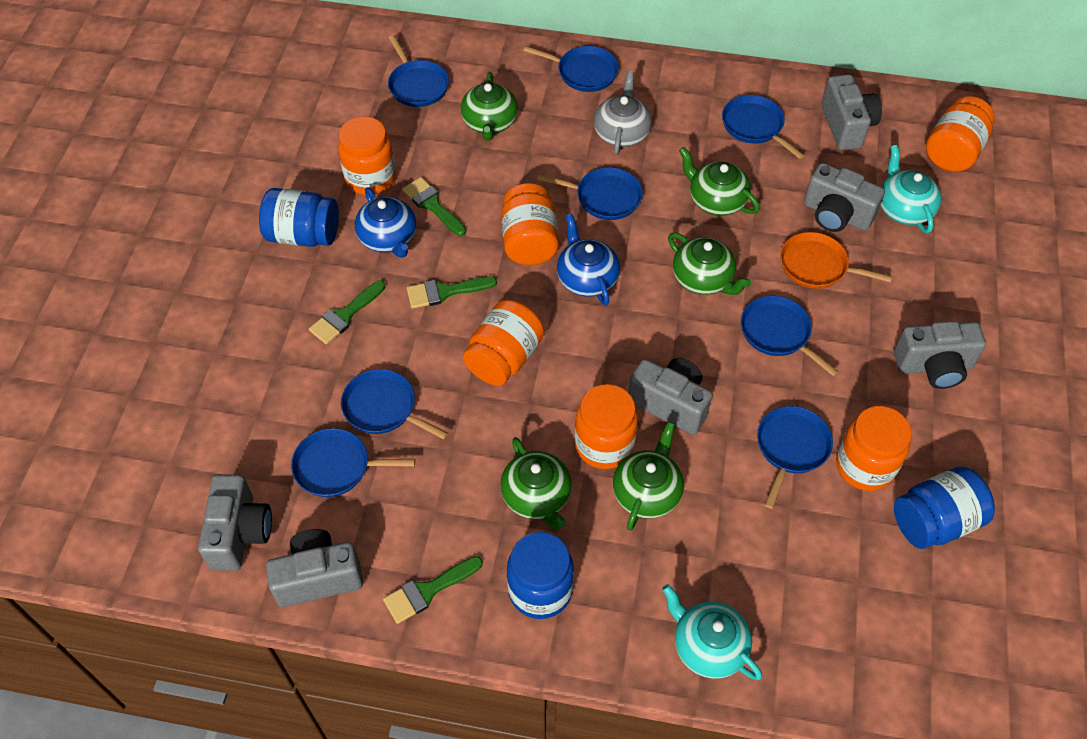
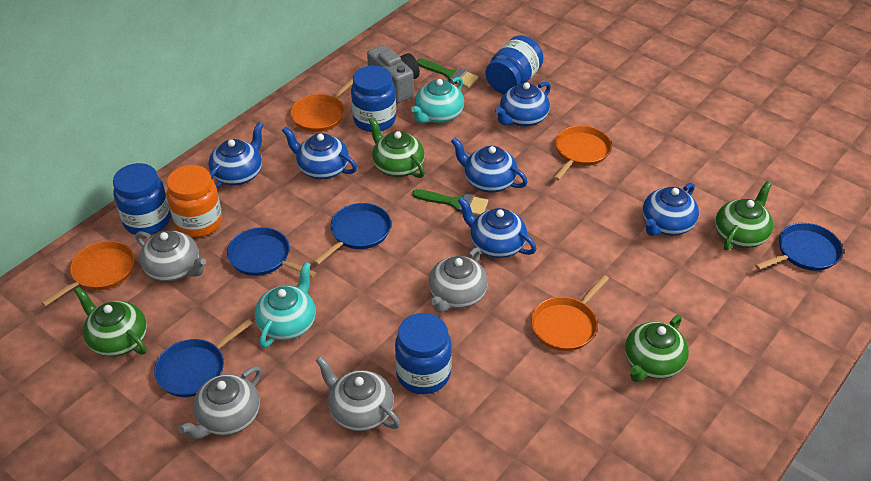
blue jar: [259,188,339,247] [507,532,574,619] [894,466,995,549] = 3 -> [113,163,171,235] [351,66,396,132] [395,313,452,394] [486,35,544,94] = 4
blue pan: [291,428,415,497] [341,369,449,440] [388,35,449,107] [524,46,619,92] [537,167,643,220] [722,95,805,159] [741,296,839,377] [757,406,833,509] = 8 -> [154,319,253,397] [227,227,317,277] [313,203,391,265] [755,223,843,271] = 4
blue teapot: [355,187,417,258] [557,213,620,305] = 2 -> [208,122,263,188] [282,127,357,179] [451,138,528,192] [458,197,537,258] [495,82,551,127] [643,183,699,236] = 6
green brush: [309,280,386,345] [383,556,483,624] [402,177,466,236] [407,276,497,309] = 4 -> [412,189,488,216] [417,58,478,88] = 2
green teapot: [461,72,518,141] [500,437,572,530] [613,422,684,530] [668,233,751,295] [679,147,760,216] = 5 -> [74,287,147,357] [368,117,425,178] [625,315,689,382] [715,181,773,250] = 4
grey camera: [198,474,272,571] [266,529,363,607] [628,358,712,435] [804,163,885,232] [821,74,882,150] [894,321,986,389] = 6 -> [367,45,420,103] = 1
grey teapot: [594,71,652,155] = 1 -> [136,231,206,282] [179,366,262,440] [316,356,400,431] [429,247,488,313] = 4
orange jar: [338,117,396,195] [463,300,544,386] [501,183,559,265] [575,384,638,469] [836,406,912,491] [926,96,995,172] = 6 -> [167,165,222,237] = 1
orange pan: [780,232,892,289] = 1 -> [41,241,135,307] [290,78,353,132] [531,275,609,351] [554,126,612,180] = 4

